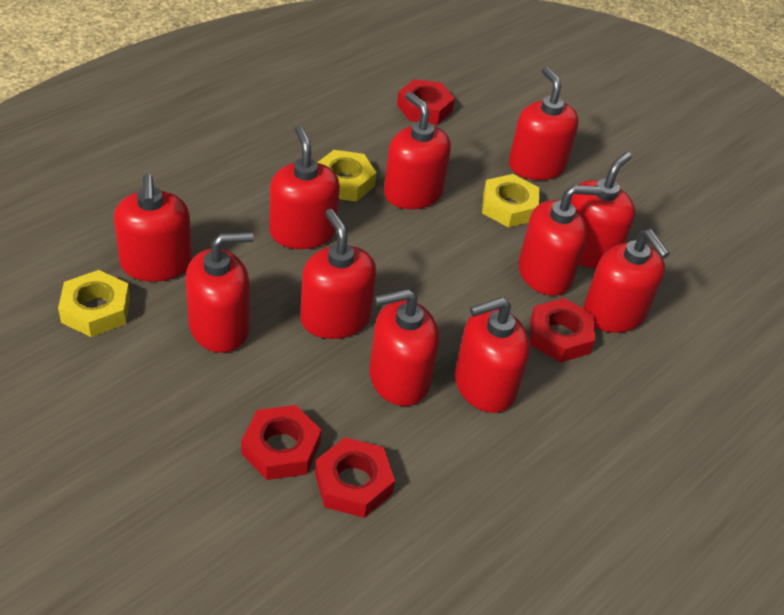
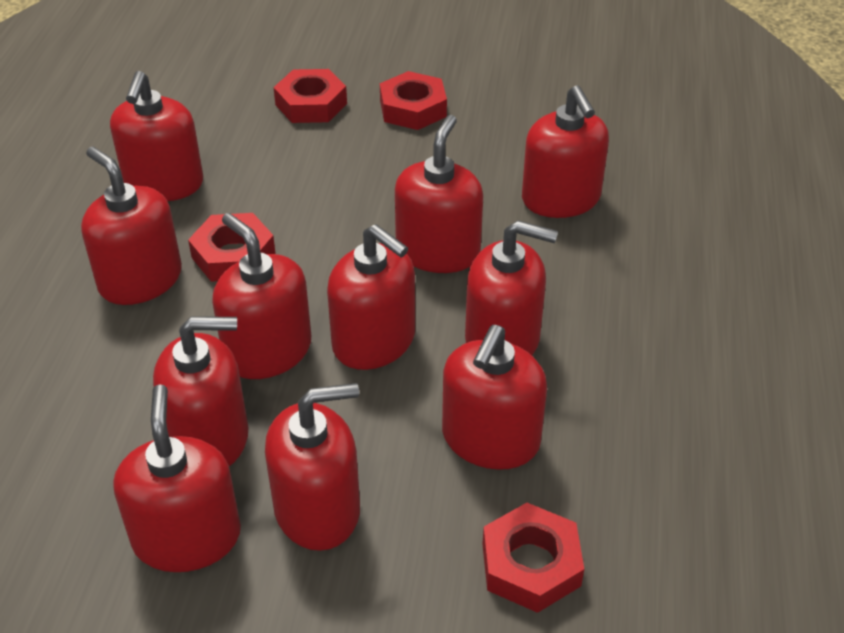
yellow nut: [58,270,130,337] [317,150,377,202] [482,174,539,227] = 3 -> none = 0

